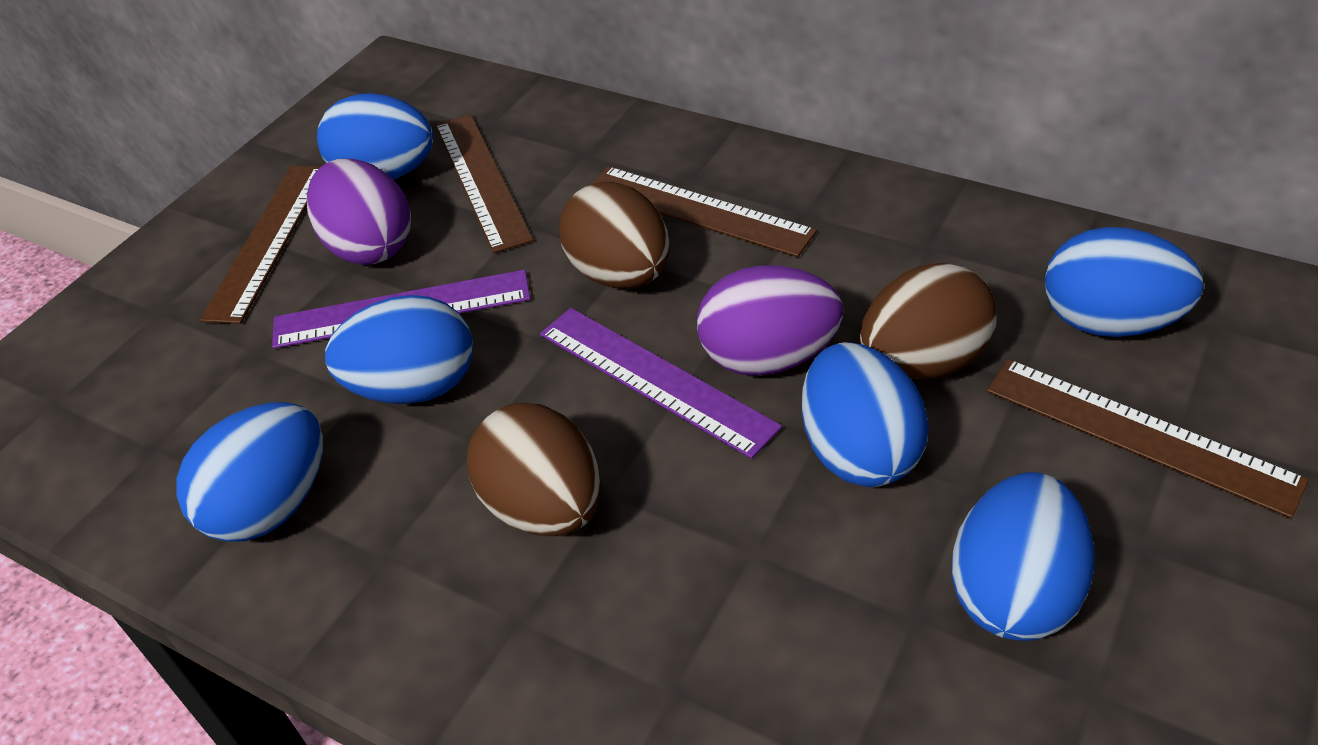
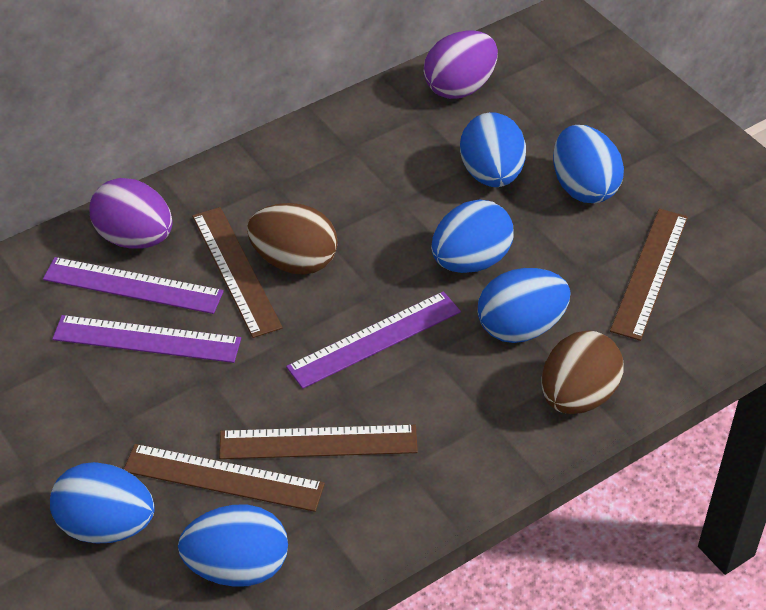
brown egg: [467,403,601,536] [559,182,670,289] [860,263,996,379] = 3 -> [247,203,338,275] [542,330,624,414] = 2
purple ruler: [272,270,530,349] [540,308,782,459] = 2 -> [43,257,224,314] [52,315,241,363] [286,291,461,389] = 3

